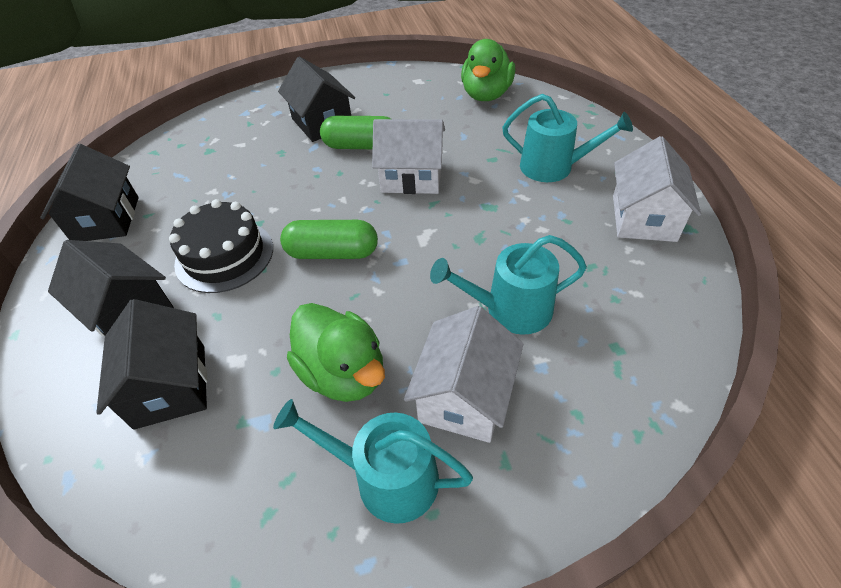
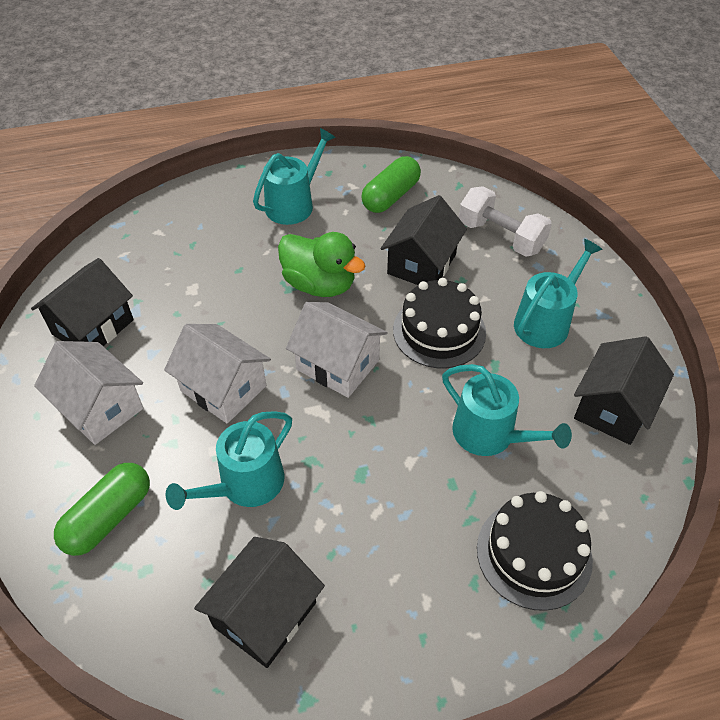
black cake: [169,199,273,293] = 1 -> [393,278,486,368] [477,491,593,611] = 2
green duck: [287,303,385,402] [461,39,515,101] = 2 -> [278,232,366,297] = 1
turquoise watering can: [273,399,473,524] [430,235,587,335] [502,94,633,182] = 3 -> [166,411,292,510] [253,128,336,225] [442,364,572,456] [514,239,603,348] = 4
white dumbbell: none = 0 -> [459,186,552,257] = 1

